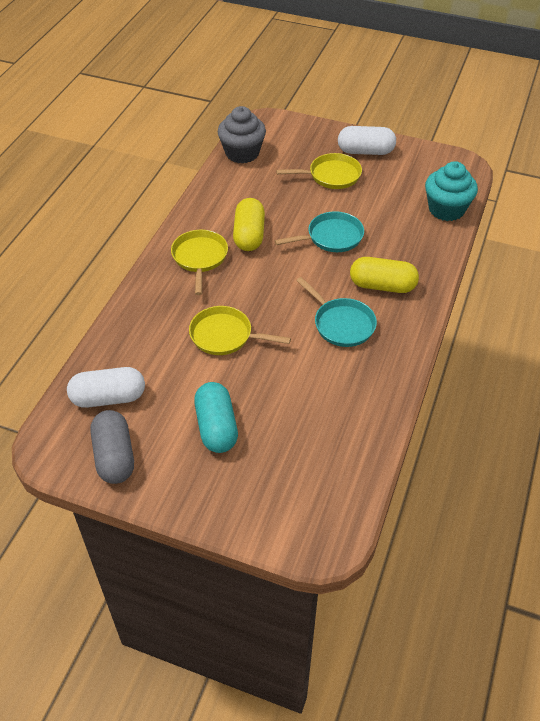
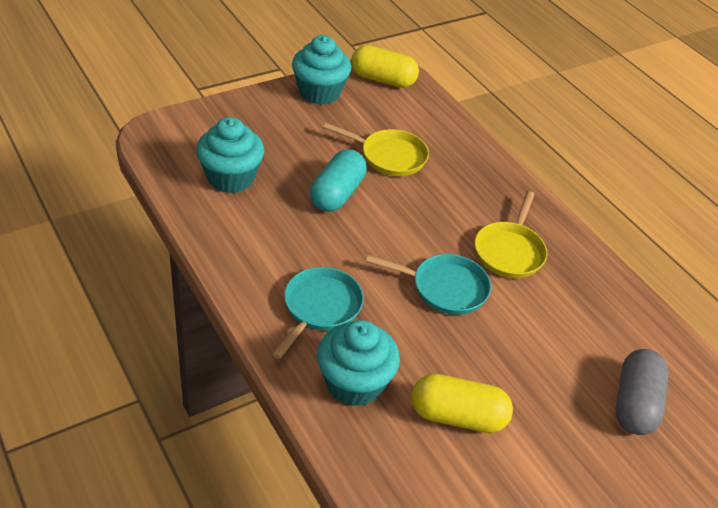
grey cupcake: [218,106,266,164] = 1 -> none = 0
turquoise cupcake: [425,161,478,221] = 1 -> [196,117,264,193] [292,35,351,105] [317,320,400,407] = 3
white capsule: [67,367,145,408] [338,126,396,155] = 2 -> none = 0
yellow pan: [171,230,228,295] [189,306,291,355] [276,153,362,189] = 3 -> [323,123,429,176] [475,191,547,278] = 2

